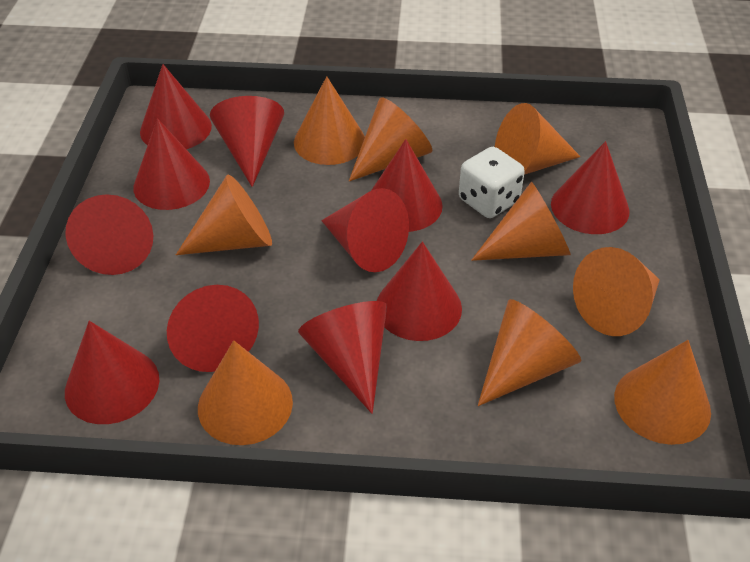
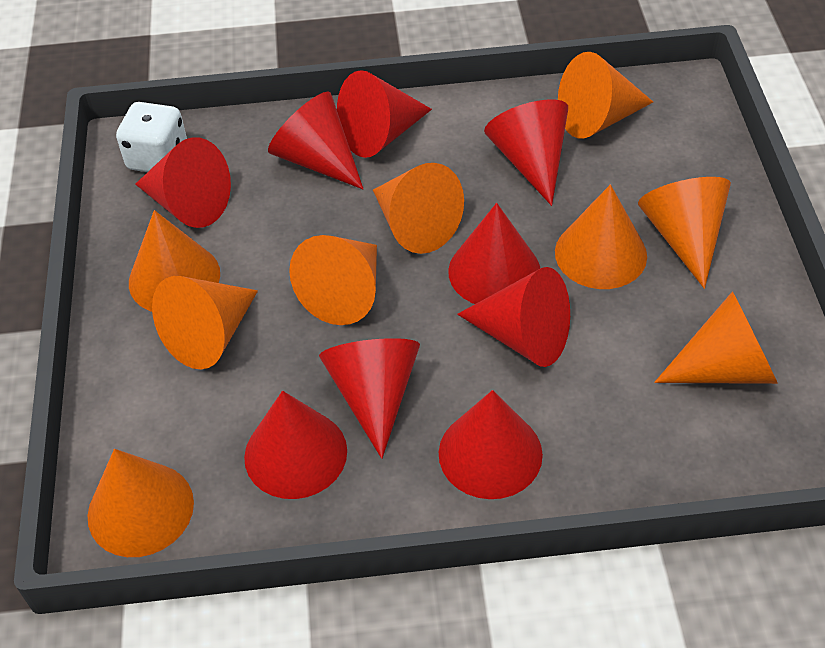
red cone: [65,194,153,275] [65,321,159,424] [133,118,210,210] [140,64,212,149] [167,285,259,372] [210,96,284,187] [298,301,387,414] [321,188,409,272] [371,139,443,232] [377,241,462,341] [551,141,630,234] = 11 -> [135,137,231,228] [244,391,347,499] [268,92,363,189] [319,338,420,459] [337,70,432,158] [439,390,543,499] [448,203,540,304] [457,267,570,367] [484,100,568,206] = 9

